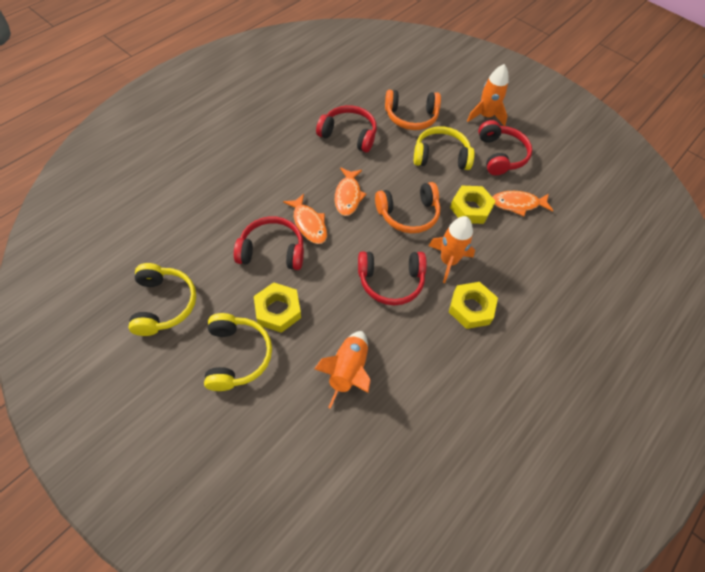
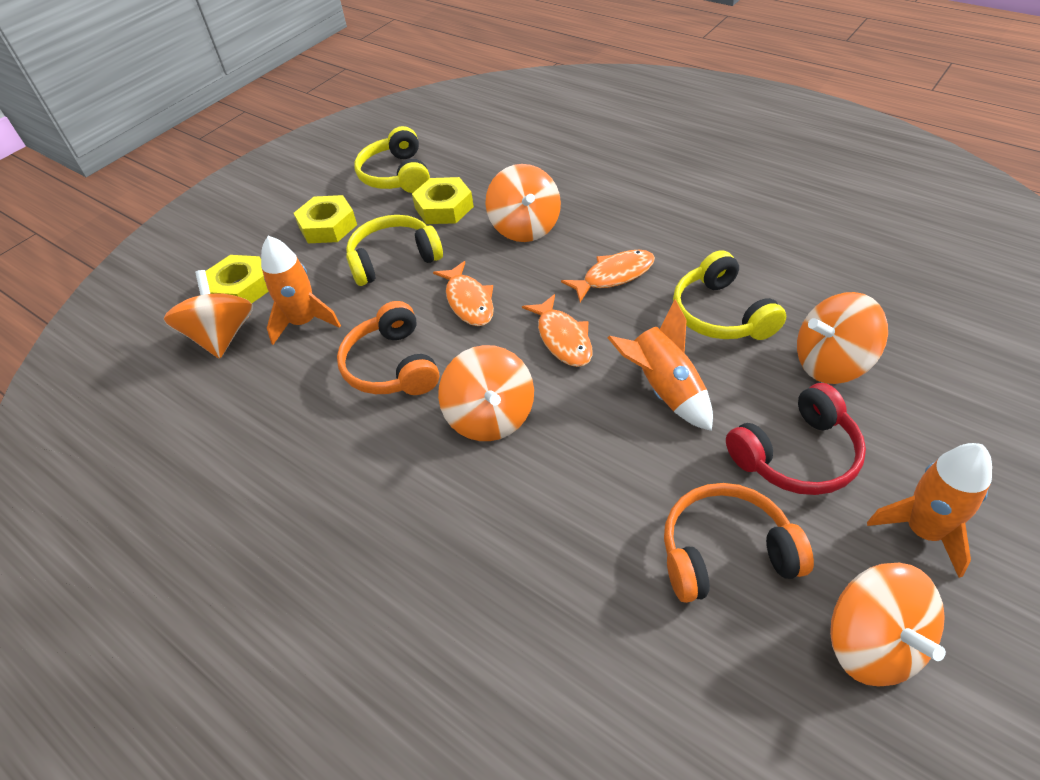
orange spinning top: none = 0 -> [164,270,253,359] [438,345,534,441] [485,164,561,242] [797,292,888,384] [830,563,946,686] = 5
red headphones: [234,217,304,270] [316,105,377,153] [358,251,427,305] [478,120,532,175] = 4 -> [726,383,866,495] = 1

